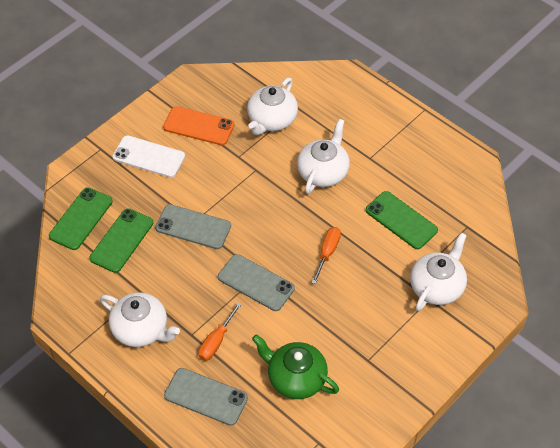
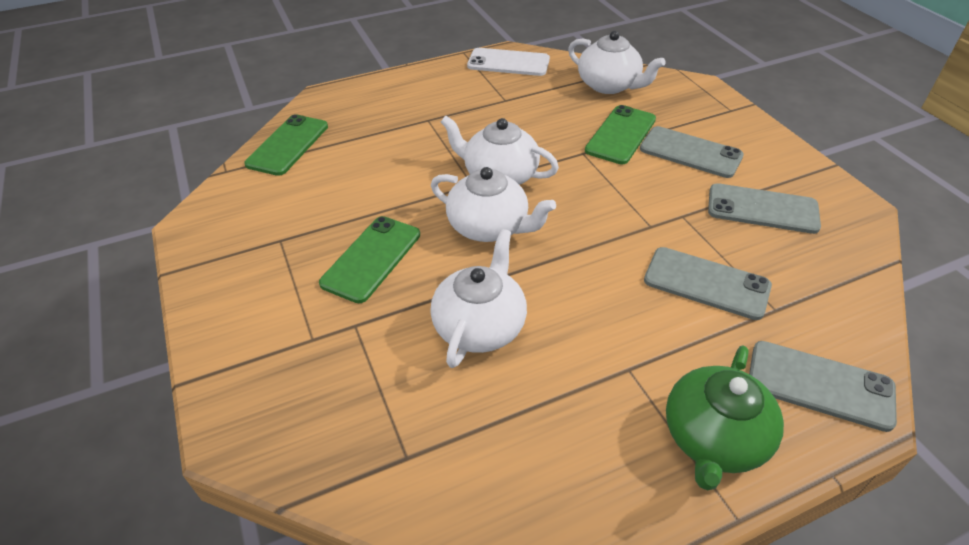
grey phone: [155,204,231,249] [164,368,248,426] [218,254,295,311] = 3 -> [640,126,744,178] [644,247,772,320] [708,183,821,234] [749,341,897,432] = 4
orange phone: [163,106,235,145] = 1 -> none = 0
orange screwdriver: [198,302,242,361] [311,227,341,284] = 2 -> none = 0

